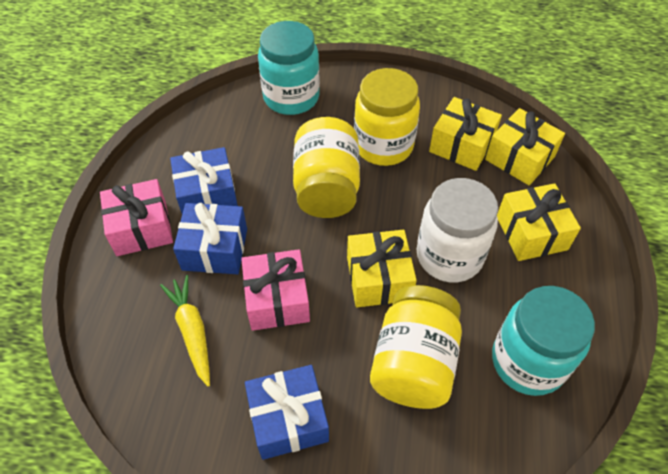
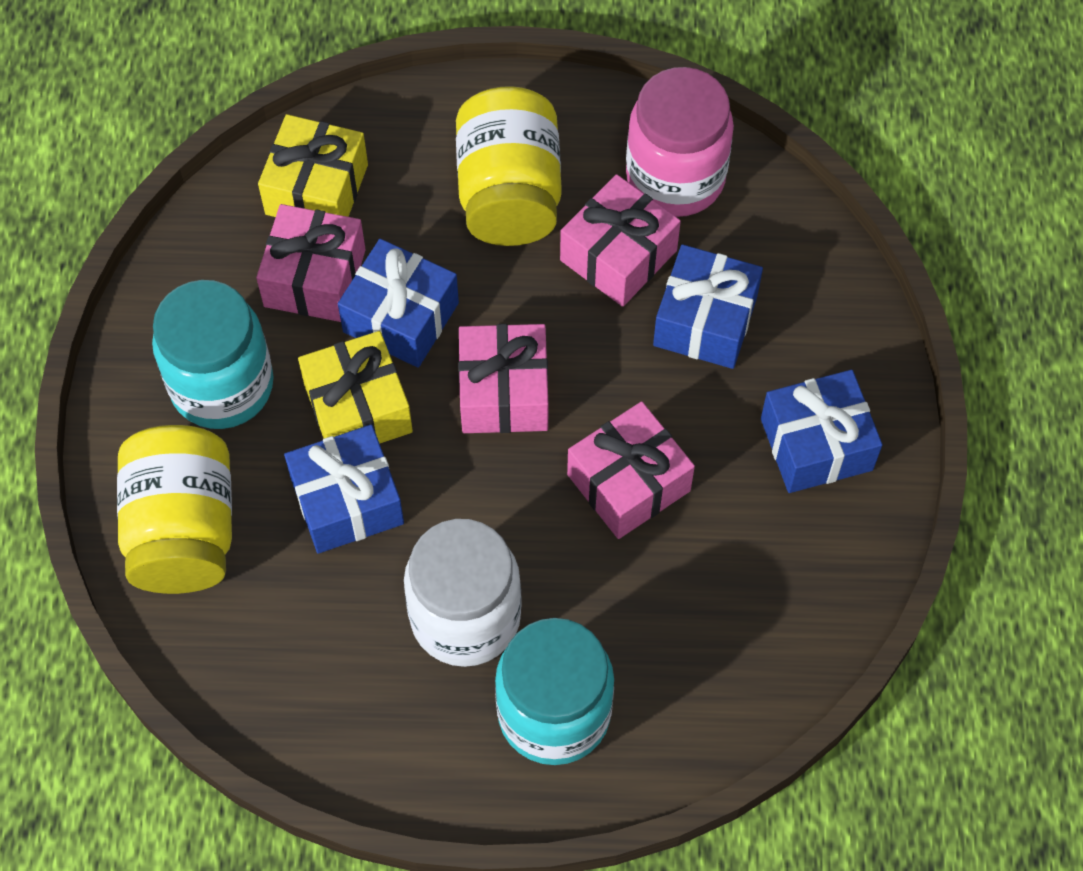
blue gift: [170,147,238,214] [173,203,247,274] [245,365,329,460] = 3 -> [284,425,404,553] [338,239,459,368] [653,244,763,369] [761,370,882,493] = 4
pink gift: [100,179,173,256] [241,249,310,331] = 2 -> [256,204,366,322] [458,324,548,433] [560,174,681,307] [567,401,695,539] = 4
pink jar: none = 0 -> [626,67,734,217] = 1
yellow carrot: [160,275,210,387] = 1 -> none = 0
yellow gift: [347,230,417,307] [429,97,502,171] [485,108,565,185] [497,183,581,261] = 4 -> [258,114,368,217] [298,331,413,443] = 2
yellow jar: [293,117,360,218] [354,68,420,166] [370,285,462,409] = 3 -> [117,425,232,594] [456,86,562,246] = 2

